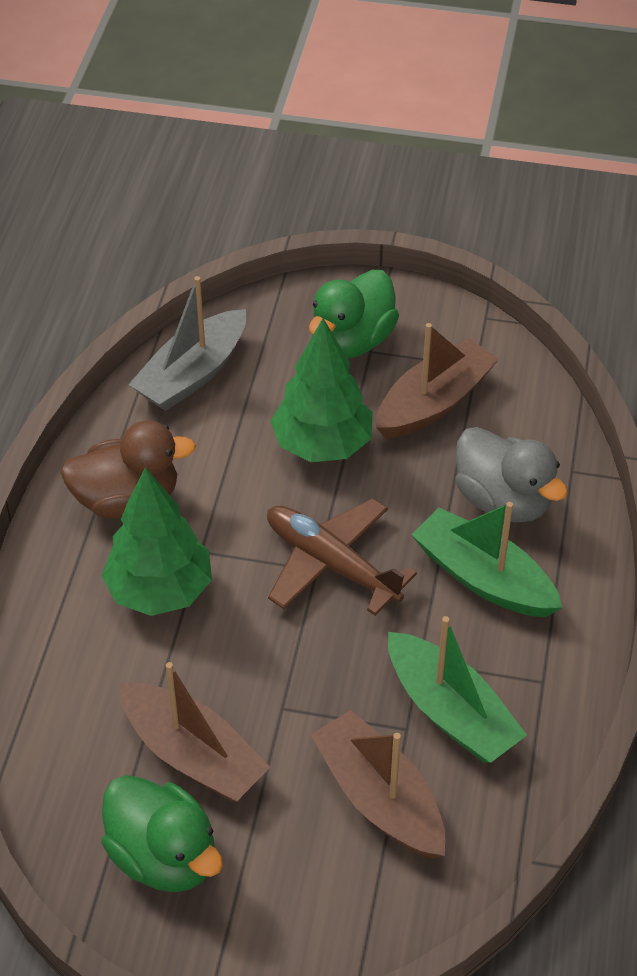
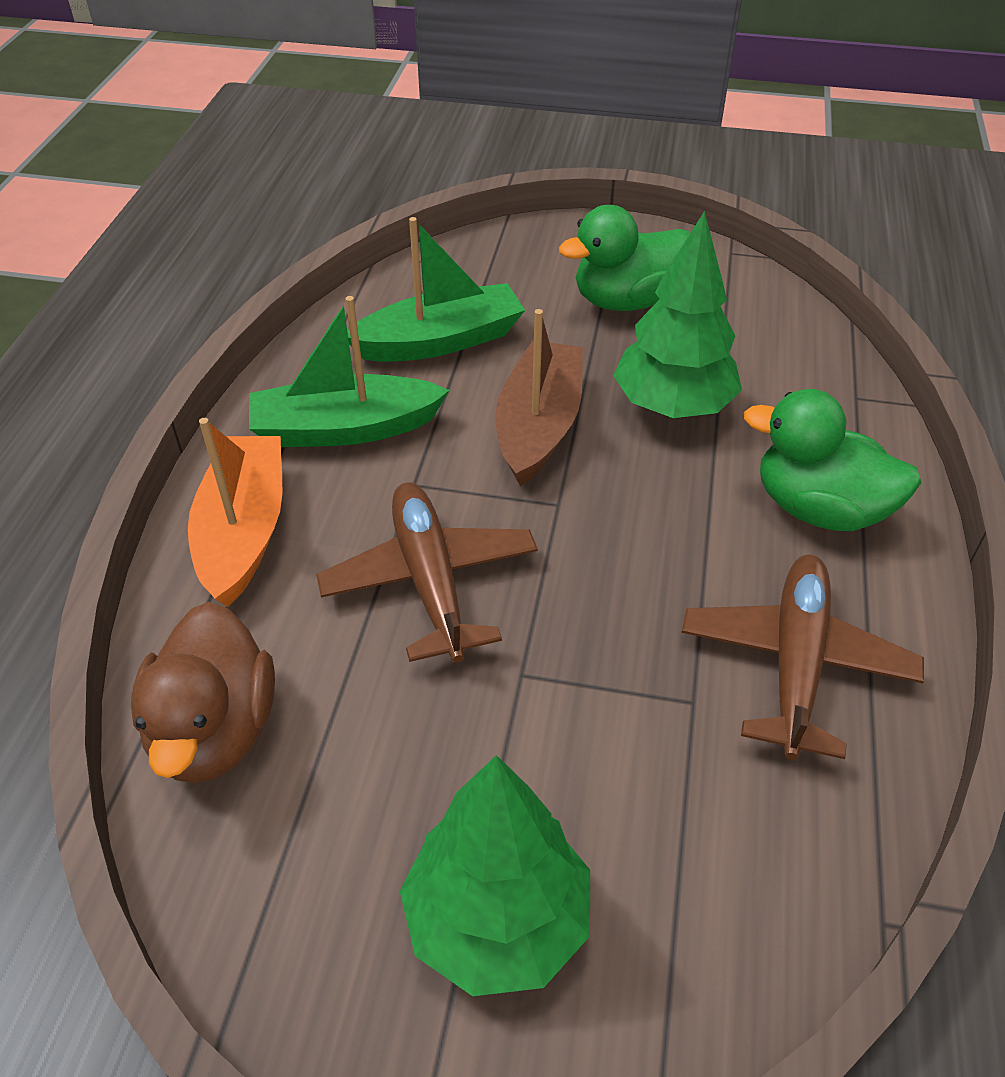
brown boat: [119,662,270,802] [311,710,446,859] [376,323,499,439] = 3 -> [496,309,583,486] = 1
brown plane: [267,498,417,616] = 1 -> [316,482,538,663] [682,555,924,760] = 2
grey boat: [128,276,246,411] = 1 -> none = 0
grey duck: [455,427,568,522] = 1 -> none = 0
orange boat: none = 0 -> [188,418,282,607] = 1

